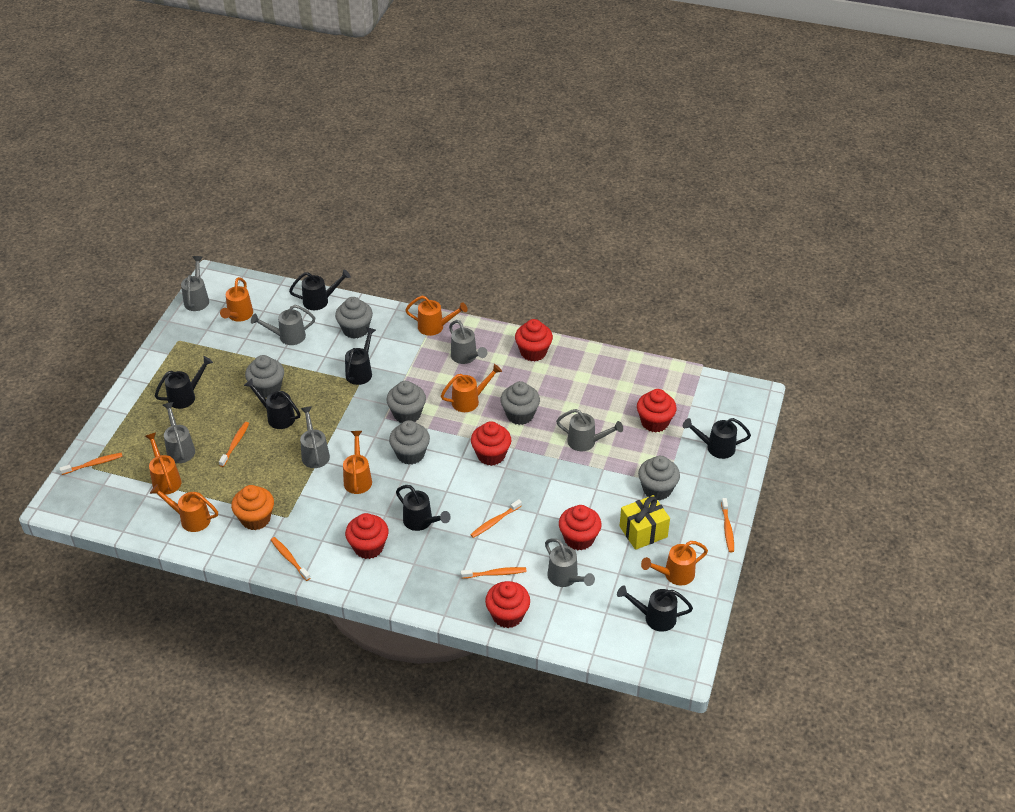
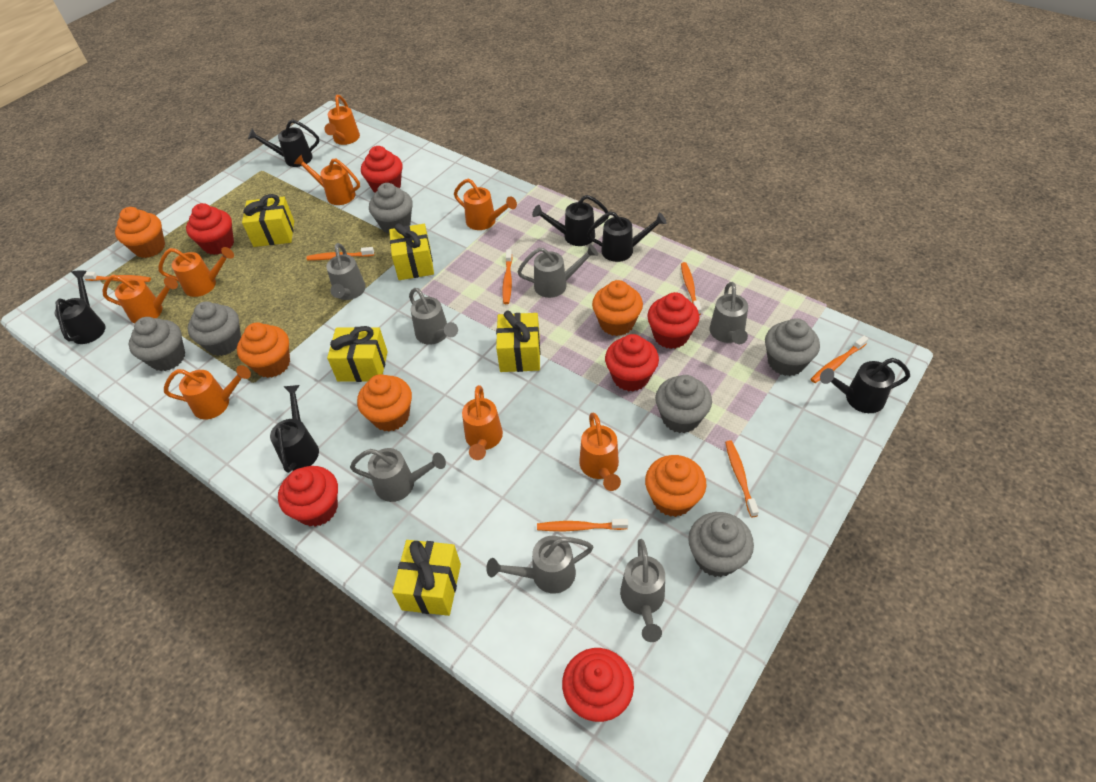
black watering can: [155,356,213,409] [244,378,301,429] [289,269,351,310] [345,327,376,385] [396,485,451,531] [617,585,693,632] [683,418,751,459] = 7 -> [54,271,106,344] [248,119,319,167] [270,385,319,473] [532,195,609,246] [587,211,667,262] [820,358,910,413] = 6
orange cupcake: [231,485,274,530] = 1 -> [115,207,165,258] [237,322,290,378] [357,374,412,431] [592,280,643,336] [645,455,707,517] = 5
orange toothbrush: [59,453,123,475] [219,422,249,467] [271,537,310,581] [461,567,526,579] [470,499,522,538] [721,498,734,552] = 6 -> [83,272,151,282] [307,247,374,260] [502,249,513,304] [537,519,628,531] [681,262,701,315] [725,440,759,517] [811,336,868,383] = 7
orange watering can: [145,432,182,495] [150,484,218,532] [220,277,253,322] [343,431,372,494] [405,295,468,336] [441,364,502,412] [641,541,708,585] = 7 -> [102,275,178,323] [159,247,234,297] [164,365,251,419] [294,155,360,205] [325,95,360,145] [454,179,517,230] [462,385,503,460] [579,413,621,491] = 8
yellow gift: [620,495,670,550] = 1 -> [242,194,294,247] [327,326,388,382] [389,223,434,280] [392,540,461,616] [496,310,540,372] = 5

